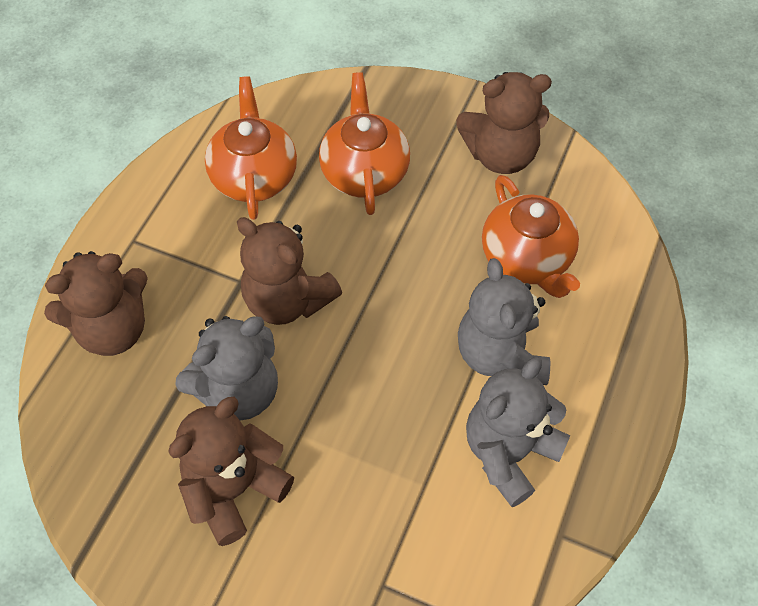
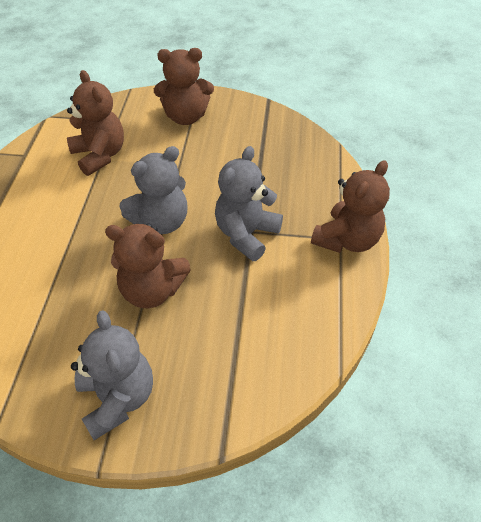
orange teapot: [205,76,297,220] [319,72,410,215] [482,175,580,298] = 3 -> none = 0

